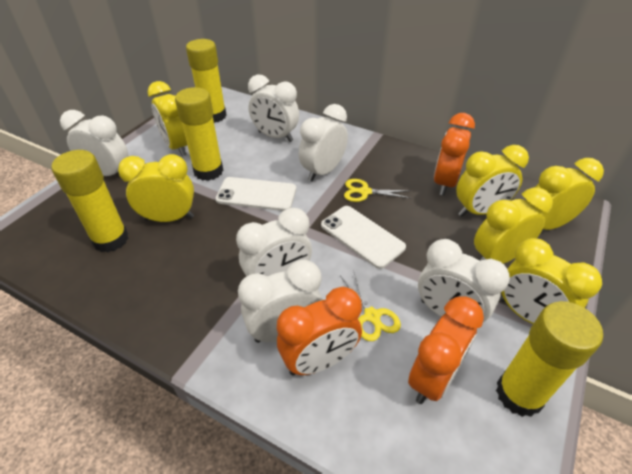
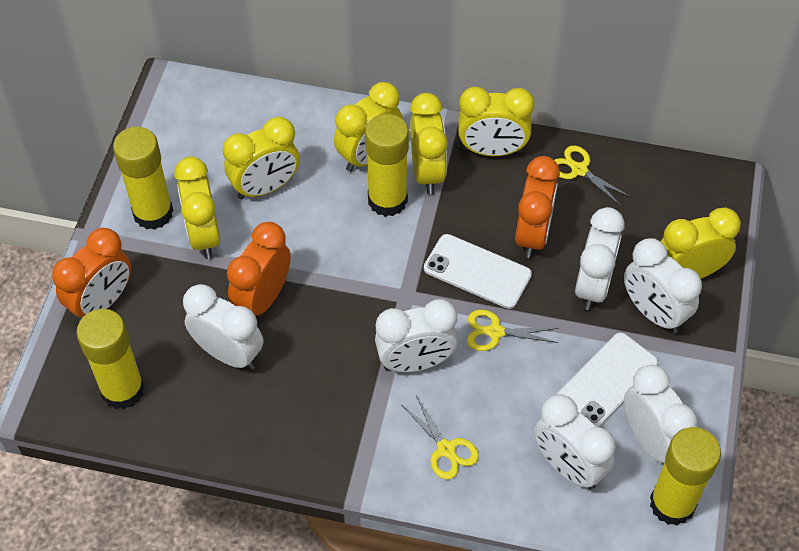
yellow scissors: [340,270,401,341] [344,179,411,202] = 2 -> [401,396,479,480] [467,310,558,351] [554,146,631,206] = 3

